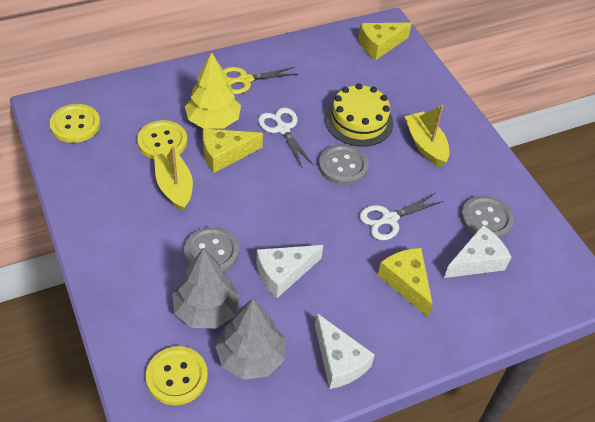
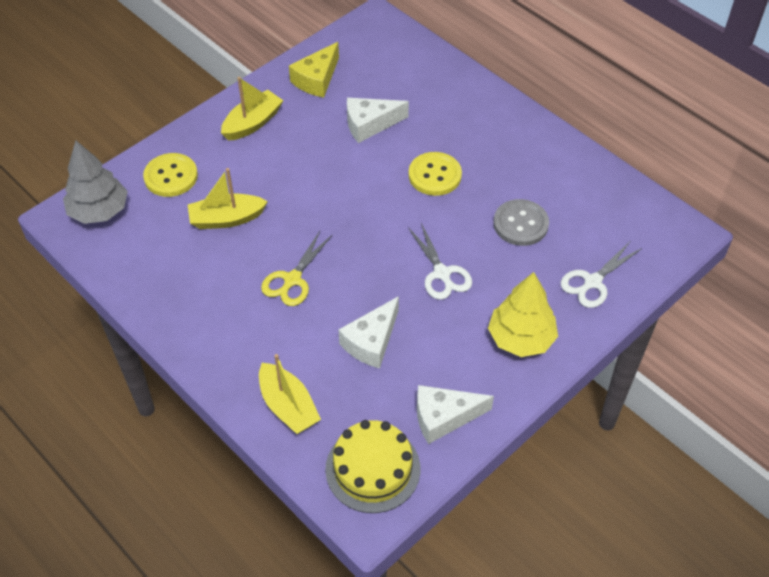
grey button: [184,227,239,272] [319,144,369,185] [461,196,514,239] = 3 -> [493,199,549,246] = 1
grey tree: [172,248,240,328] [215,298,285,380] = 2 -> [63,140,128,224] = 1
yellow boat: [154,146,193,211] [405,105,449,167] = 2 -> [188,168,268,229] [221,77,284,141] [259,354,321,434] = 3
yellow button: [50,104,100,143] [137,120,187,159] [146,346,208,405] = 3 -> [143,153,198,197] [409,152,462,196] = 2
yellow cheese: [203,128,263,173] [358,22,412,60] [378,248,433,317] = 3 -> [289,42,339,98] = 1

